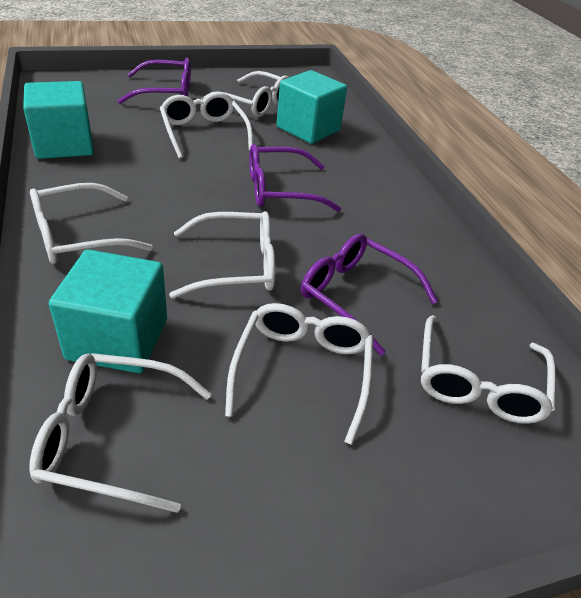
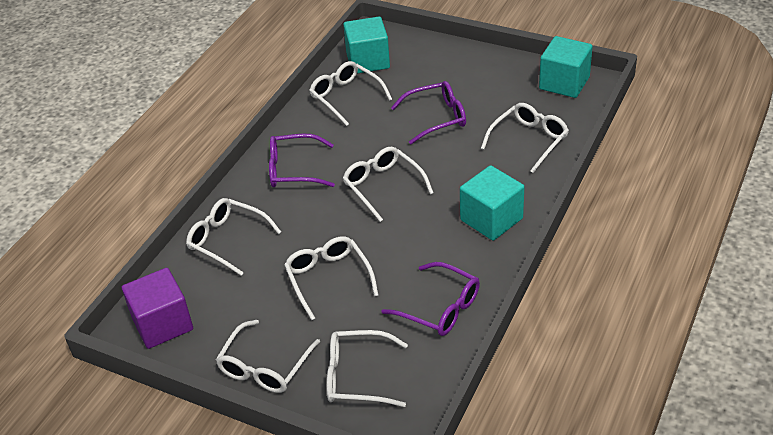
purple cube: none = 0 -> [122,268,193,349] = 1

